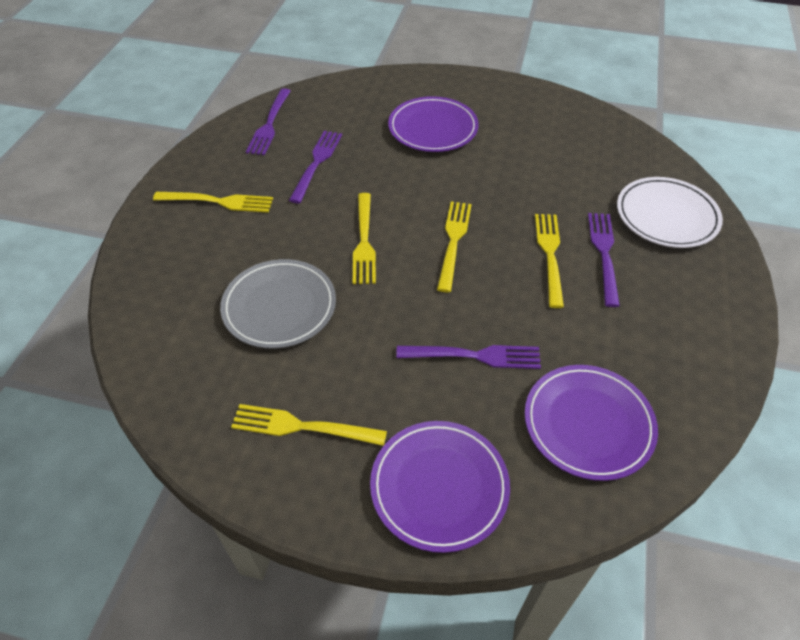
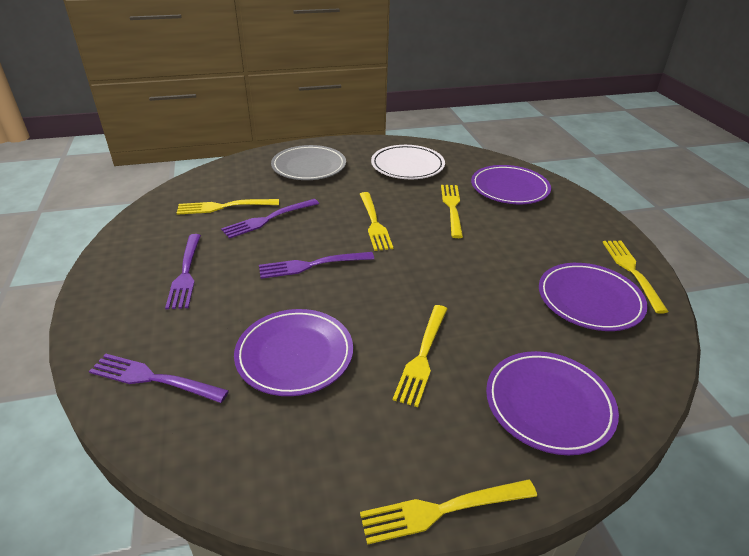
purple plate: [370,421,510,553] [388,96,479,152] [525,365,658,481] = 3 -> [234,309,353,396] [471,165,551,204] [486,351,619,455] [539,263,648,331] = 4
yellow fork: [153,192,273,213] [231,404,387,446] [353,193,376,284] [437,201,472,292] [535,214,564,308] = 5 -> [177,199,279,215] [360,192,394,251] [360,479,537,545] [393,305,447,407] [441,185,463,238] [603,241,669,314] = 6

